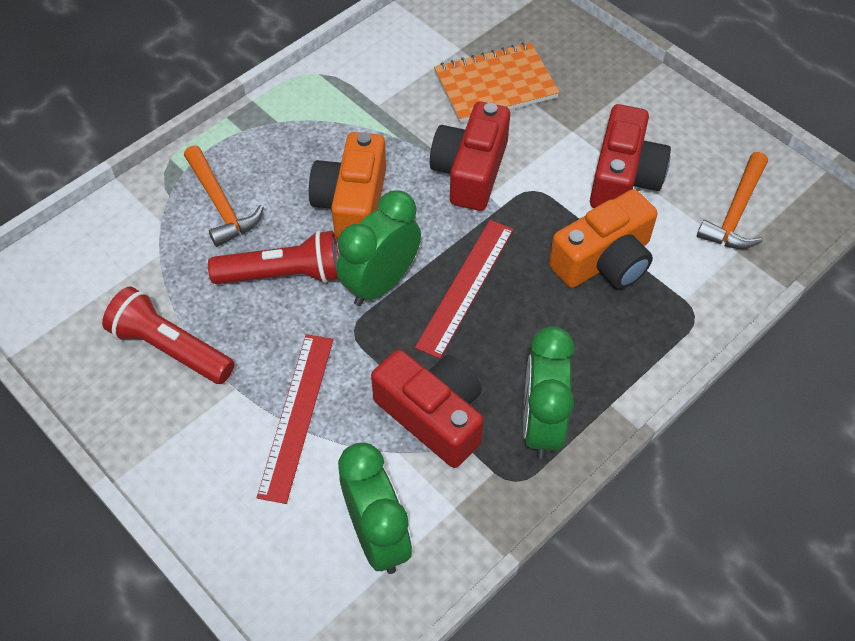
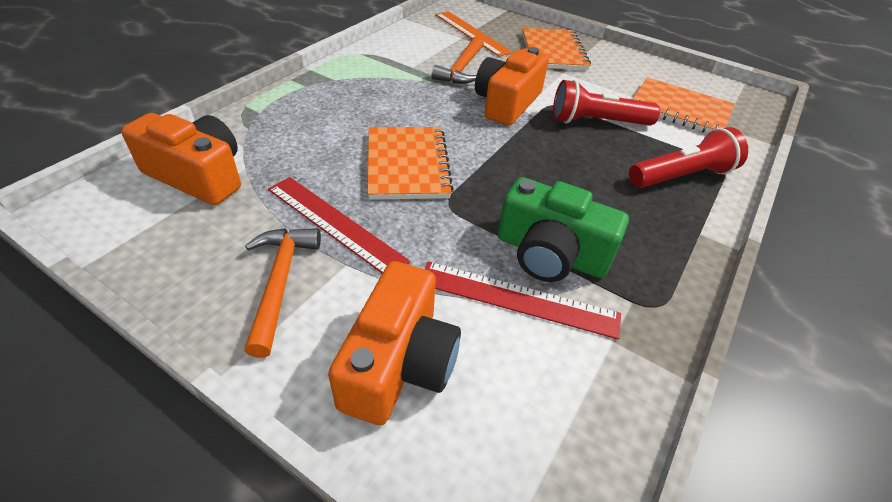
green camera: none = 0 -> [498,177,629,282] = 1
green clock: [337,190,421,306] [338,443,412,574] [523,326,575,459] = 3 -> none = 0
orange camera: [309,132,386,240] [549,189,658,289] = 2 -> [121,113,241,205] [328,261,461,425] [475,47,549,126] = 3
orange notebook: [434,42,560,123] = 1 -> [367,127,454,200] [522,28,591,70] [632,77,735,133] = 3
orange ruler: none = 0 -> [435,11,513,57] = 1
red camera: [371,349,484,468] [430,102,510,211] [590,104,671,208] = 3 -> none = 0

